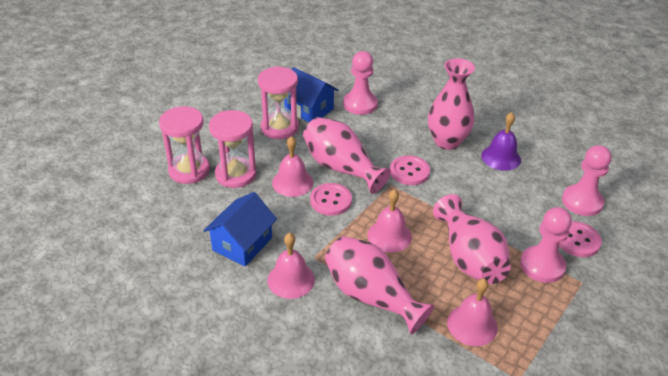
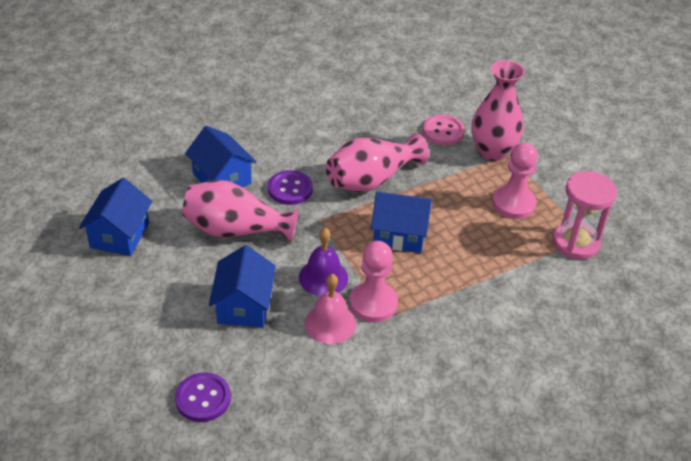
blue house: [203,192,277,267] [284,67,338,122] = 2 -> [79,178,152,256] [185,126,257,187] [209,245,276,327] [371,192,432,253] = 4
pink bell: [267,233,315,299] [272,136,313,197] [367,189,412,253] [447,278,498,346] = 4 -> [305,274,356,344] = 1
pink button: [310,183,352,216] [390,155,430,185] [559,221,602,257] = 3 -> [422,115,465,145] = 1
pink hourglass: [159,106,210,184] [209,110,256,188] [258,66,299,139] = 3 -> [553,171,617,259] = 1
pink pawn: [343,51,378,115] [520,207,572,283] [562,145,611,216] = 3 -> [350,241,398,322] [492,143,538,219] = 2
pink vase: [303,117,391,194] [325,236,434,335] [428,58,475,150] [433,194,511,284] = 4 -> [182,180,299,242] [326,133,429,192] [471,60,525,161] = 3
purple button: none = 0 -> [175,372,231,422] [268,170,313,205] = 2

